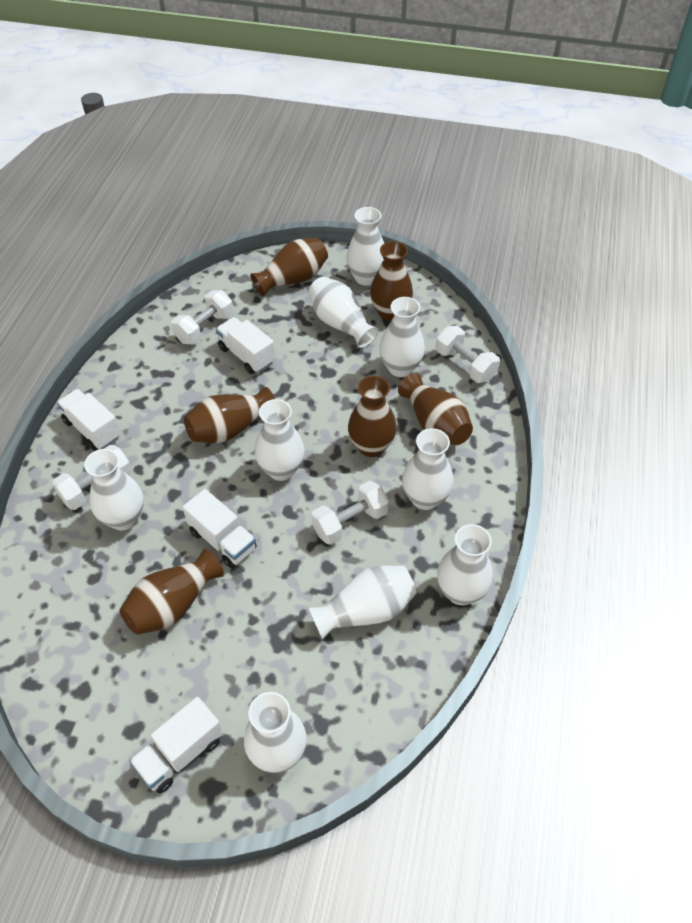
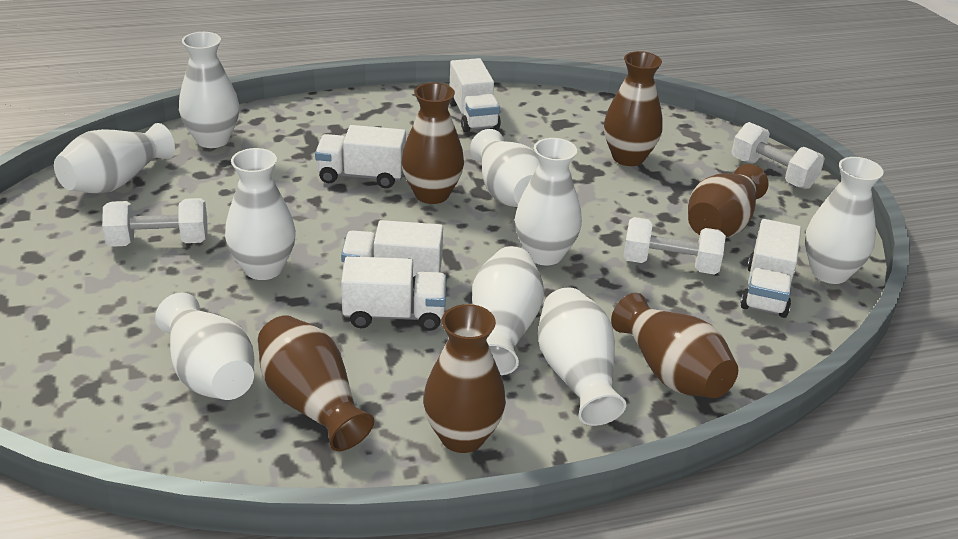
white dumbbell: [52,445,132,510] [171,290,234,345] [311,481,389,545] [436,326,500,383] = 4 -> [102,198,207,247] [623,217,726,274] [732,122,825,189] = 3
white truck: [57,389,121,451] [129,697,223,793] [182,489,257,568] [216,317,275,374] = 4 -> [315,125,406,188] [341,220,443,288] [341,256,447,331] [450,58,501,132] [740,219,801,318] = 5

